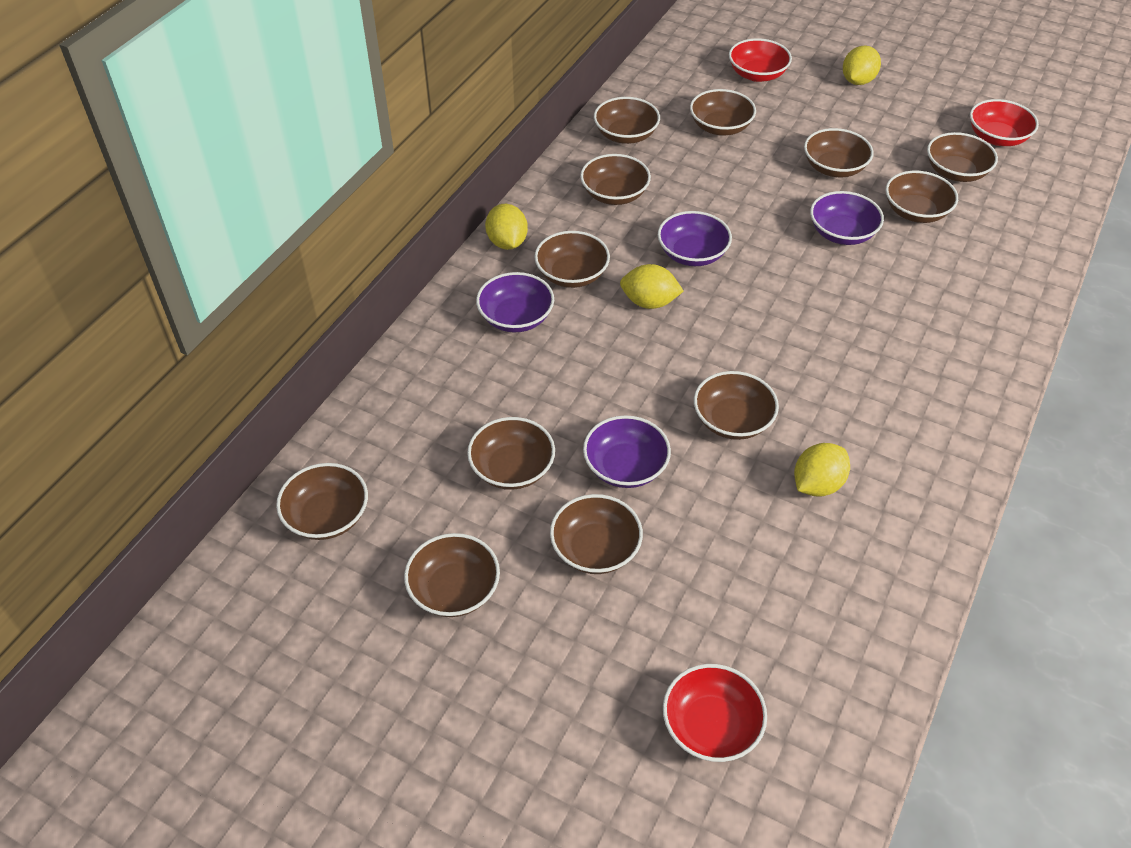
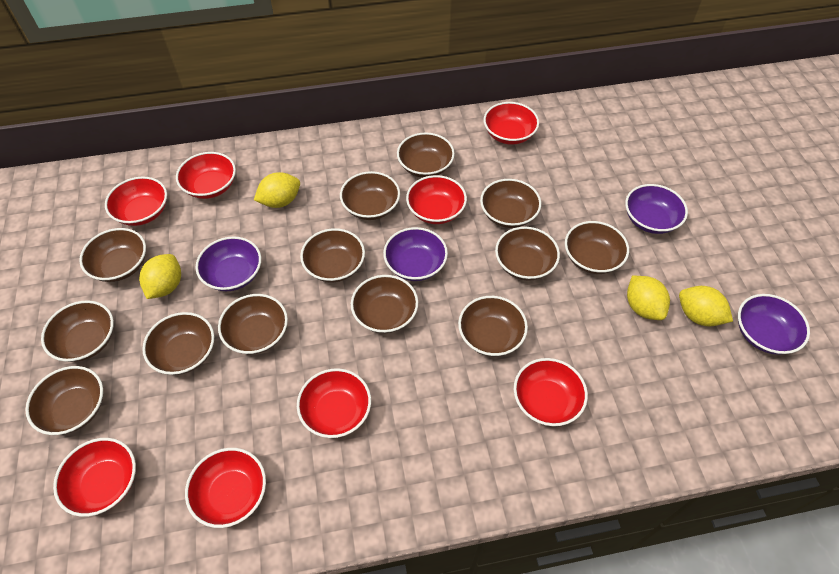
brown bowl: [276,463,368,540] [404,533,500,617] [467,417,555,490] [535,231,610,288] [550,494,643,574] [580,154,651,205] [594,97,660,144] [690,89,756,136] [694,371,779,440] [804,128,874,177] [886,171,958,223] [927,132,998,182] = 12 -> [26,366,103,435] [41,301,114,362] [79,228,146,282] [142,312,214,375] [218,294,288,354] [300,228,365,282] [340,171,400,220] [351,275,418,333] [397,132,455,178] [458,296,528,356] [480,179,541,228] [495,227,560,281] [565,221,629,274] = 13
red bowl: [663,664,767,762] [729,38,792,82] [970,99,1039,146] = 3 -> [53,438,136,517] [105,177,167,226] [176,152,236,199] [185,448,266,528] [297,368,371,438] [406,175,467,224] [484,102,539,145] [514,358,588,426] = 8

